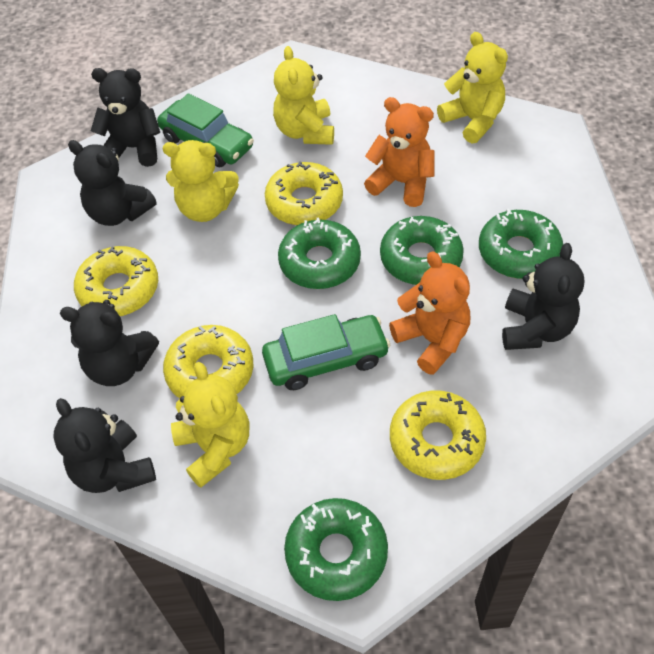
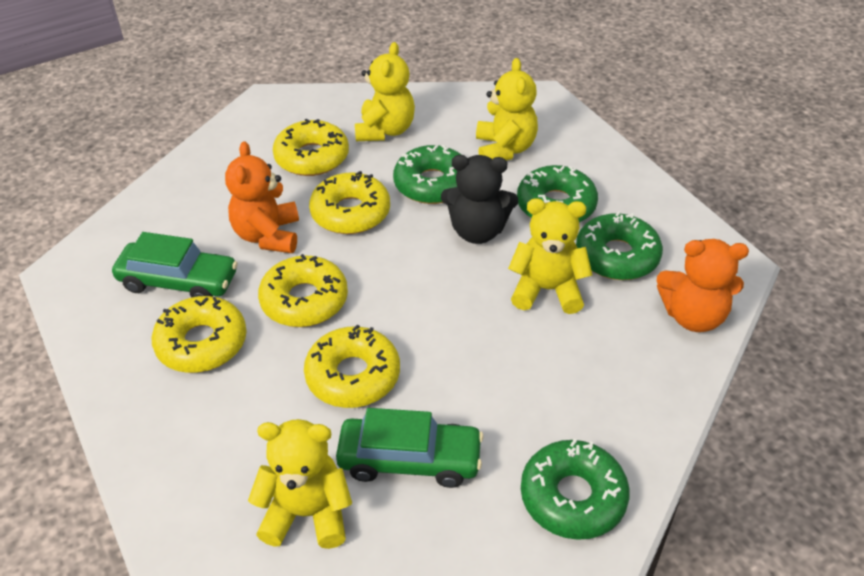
black teddy bear: [53,398,156,493] [60,300,159,386] [68,140,157,226] [91,68,160,167] [502,243,585,350] = 5 -> [441,155,518,244] = 1
yellow donut: [74,246,158,316] [163,325,254,398] [265,162,343,225] [390,390,486,480] = 4 -> [151,296,247,373] [258,254,348,327] [273,119,349,176] [304,324,400,408] [309,171,390,234] = 5

